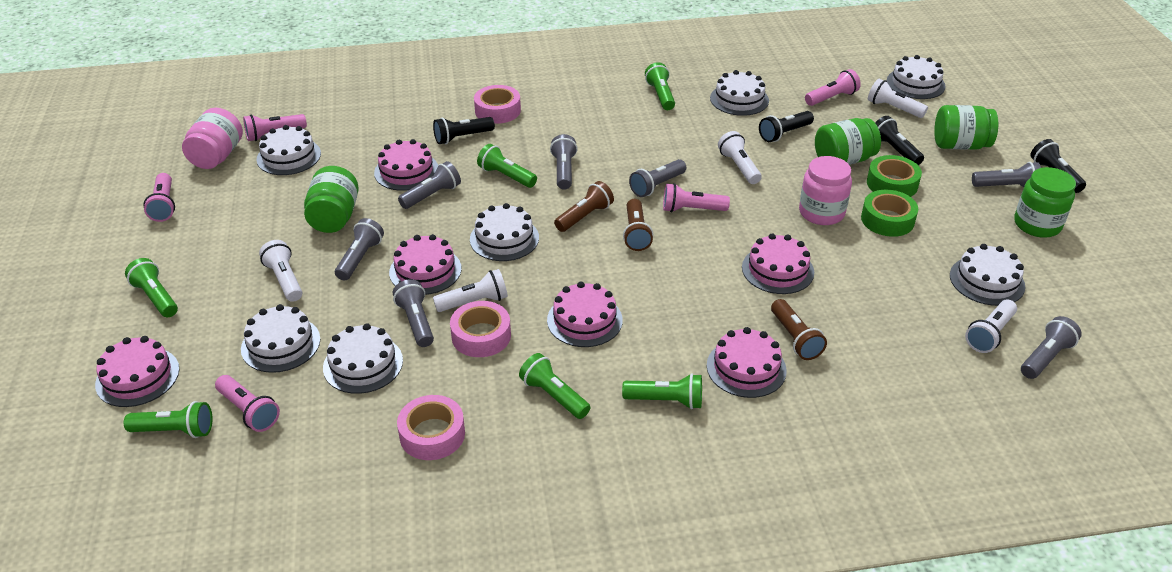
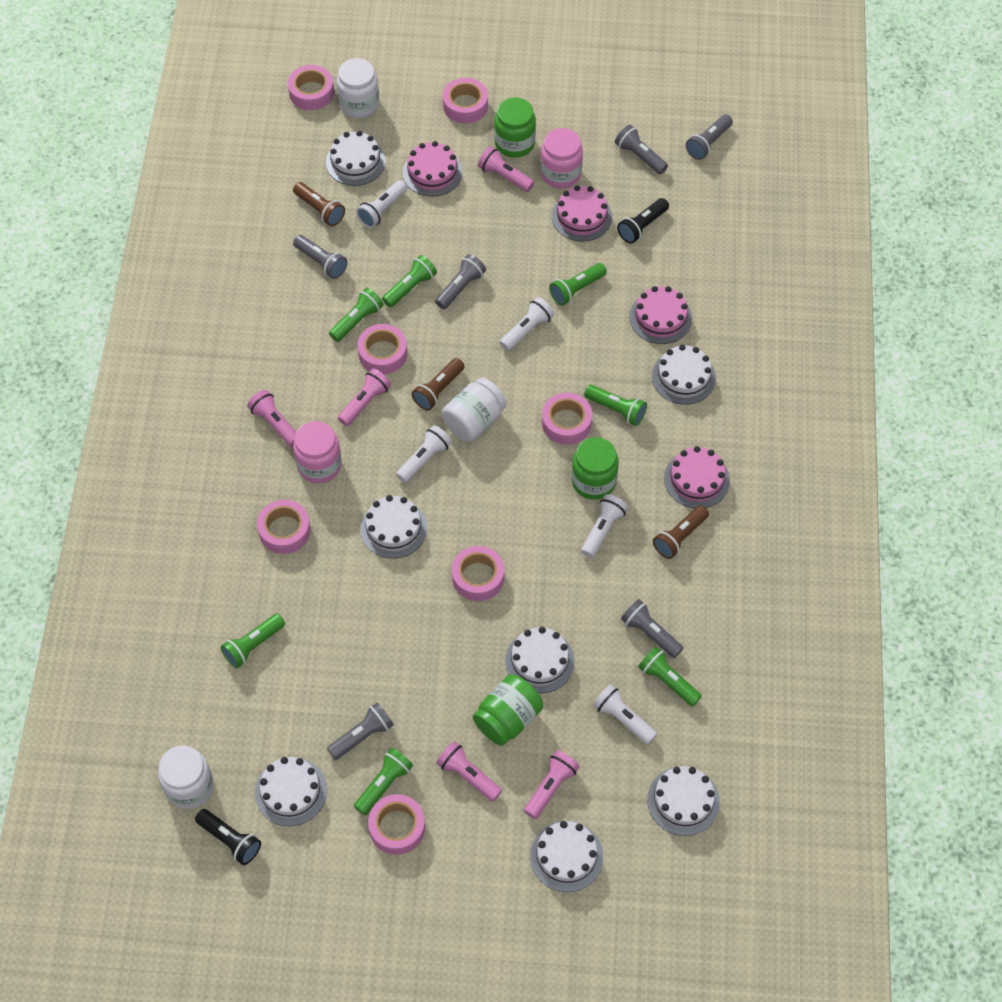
black flashlight: [433,117,495,144] [759,111,814,142] [875,116,924,165] [1030,139,1086,193] = 4 -> [195,809,261,865] [617,198,669,243] = 2
green flashlight: [124,401,213,438] [125,258,178,317] [477,144,537,188] [519,353,591,419] [622,374,702,409] [645,62,675,110] = 6 -> [221,614,285,668] [329,288,384,342] [354,748,413,815] [382,255,437,307] [549,263,607,306] [584,385,647,426] [638,647,702,707] = 7
green jar: [304,166,359,233] [815,118,881,165] [934,105,998,150] [1014,167,1076,238] = 4 -> [473,674,543,746] [494,97,536,158] [571,437,619,500] = 3
green tape: [861,190,918,237] [867,155,922,197] = 2 -> none = 0
grey flashlight: [335,218,384,280] [393,279,434,347] [398,161,461,209] [550,134,578,190] [629,159,686,197] [972,162,1041,187] [1021,316,1082,379] = 7 -> [293,235,348,279] [327,702,394,760] [435,254,486,309] [615,125,668,174] [621,599,683,658] [686,114,733,160] = 6
pink cake: [95,336,179,407] [374,139,438,191] [389,234,461,295] [547,282,623,347] [707,327,787,398] [742,233,814,294] = 6 -> [403,141,463,197] [552,185,612,241] [629,286,692,344] [664,446,730,508] = 4
pink tape: [397,395,465,460] [450,301,511,357] [474,85,521,124] = 3 -> [257,500,311,554] [288,65,334,110] [357,324,407,374] [368,794,425,855] [443,78,488,123] [452,546,504,601] [542,393,592,445] = 7
white jar: none = 0 -> [158,746,214,809] [337,58,379,118] [442,378,506,442] = 3

